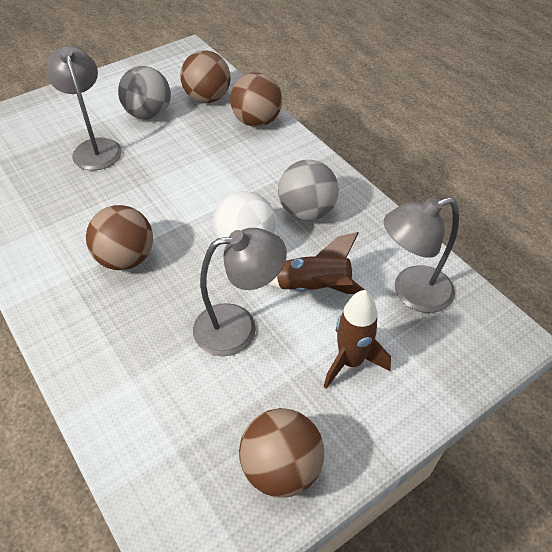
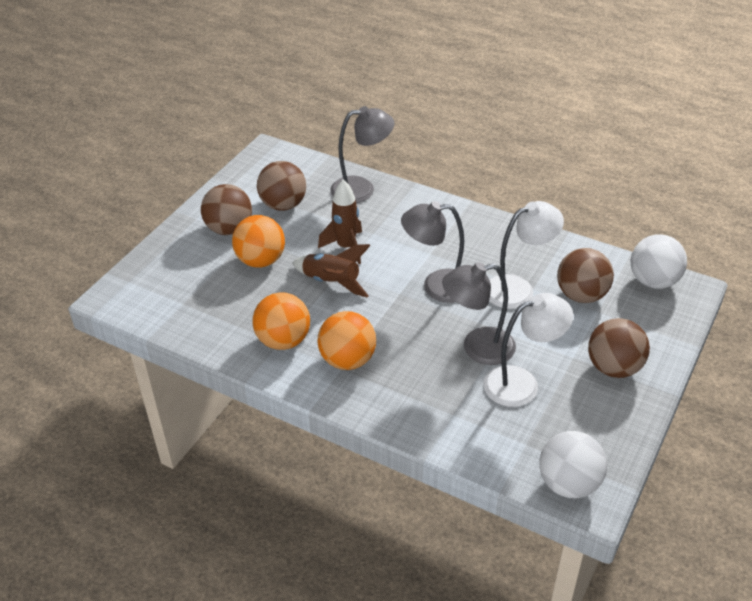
grey ball: [118,66,171,120] [278,160,339,221] = 2 -> none = 0
orange ball: none = 0 -> [232,215,285,268] [252,292,310,350] [317,311,376,370] = 3
white ball: [213,191,277,247] = 1 -> [539,431,607,498] [631,234,687,289] = 2
white lamp: none = 0 -> [483,293,573,407] [489,201,564,309] = 2

